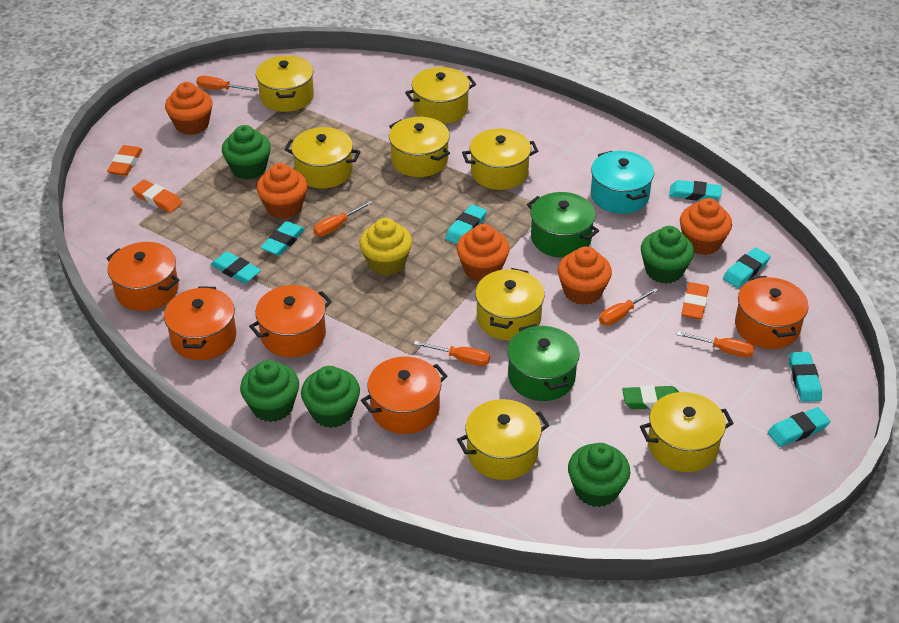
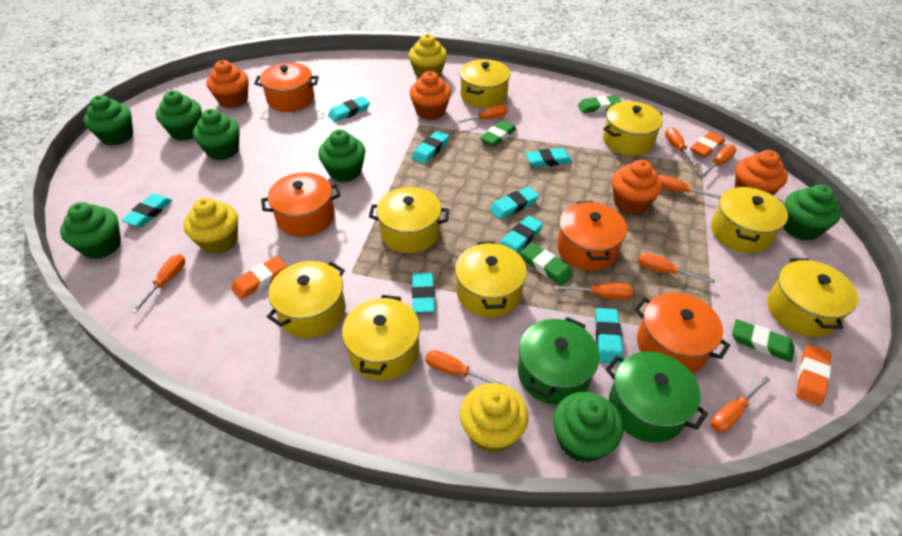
green cupcake: [222,125,271,180] [240,360,299,422] [301,366,360,428] [568,443,630,507] [641,226,694,284] = 5 -> [60,202,121,259] [84,95,133,146] [156,90,202,141] [193,109,240,160] [318,129,365,182] [553,392,623,463] [784,185,841,241] = 7
green eraser: [622,385,679,409] = 1 -> [480,120,516,147] [520,243,573,285] [578,95,622,113] [732,319,795,362] = 4
orange cupcake: [165,82,213,135] [257,163,307,219] [457,224,510,281] [558,246,612,305] [680,198,732,255] = 5 -> [206,60,248,108] [409,71,451,120] [612,160,662,214] [735,150,788,195] = 4
orange pot: [106,242,179,311] [164,286,236,360] [249,285,332,357] [361,356,447,434] [735,276,809,349] = 5 -> [254,62,319,112] [261,172,341,237] [557,201,627,271] [634,293,730,373] = 4
orange screwdriver: [196,76,257,91] [313,201,372,236] [414,341,490,366] [599,287,658,326] [676,331,755,358] = 5 -> [132,254,185,313] [425,350,507,386] [454,105,508,124] [554,283,633,300] [638,253,715,283] [659,175,721,199] [665,127,699,168] [701,145,737,178] [710,376,770,433] = 9
turquoise eraser: [211,251,261,284] [260,221,305,256] [445,204,487,244] [669,180,722,201] [723,247,770,288] [768,407,830,447] [789,352,822,402] = 7 -> [121,194,172,227] [328,96,370,122] [412,131,449,164] [412,273,435,313] [490,187,539,219] [500,216,543,253] [525,148,573,167] [595,308,623,364] = 8
turquoise pot: [591,151,654,214] = 1 -> none = 0
yellow cupcake: [359,218,412,276] = 1 -> [184,198,238,254] [409,34,447,78] [460,383,529,453] = 3

